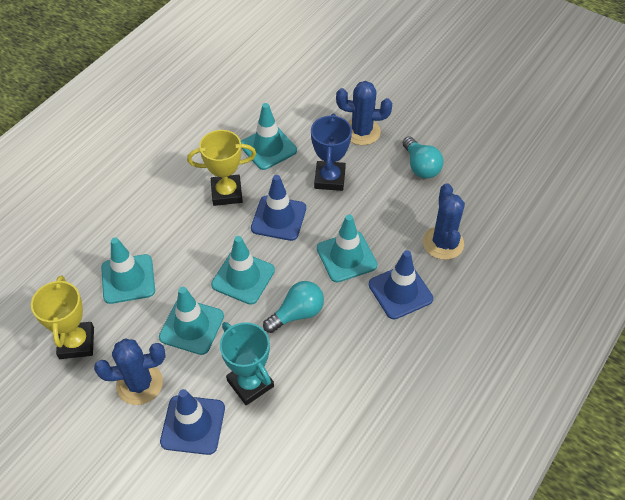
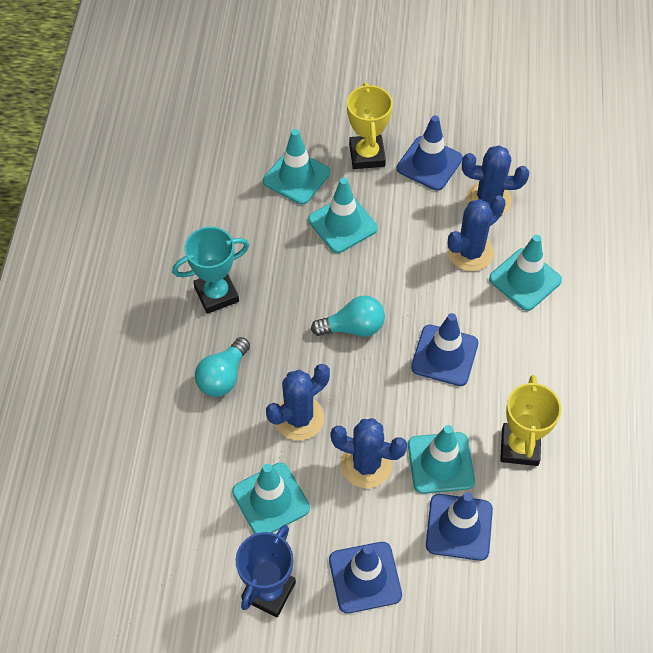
blue cactus: [94,338,166,405] [336,81,392,145] [423,183,465,260] = 3 -> [266,364,330,440] [330,418,407,488] [448,195,506,271] [462,145,529,215] = 4
blue traffic cone: [160,389,225,455] [251,175,306,241] [369,250,433,320] = 3 -> [329,542,402,613] [397,115,463,191] [411,313,478,386] [426,492,493,561] = 4

